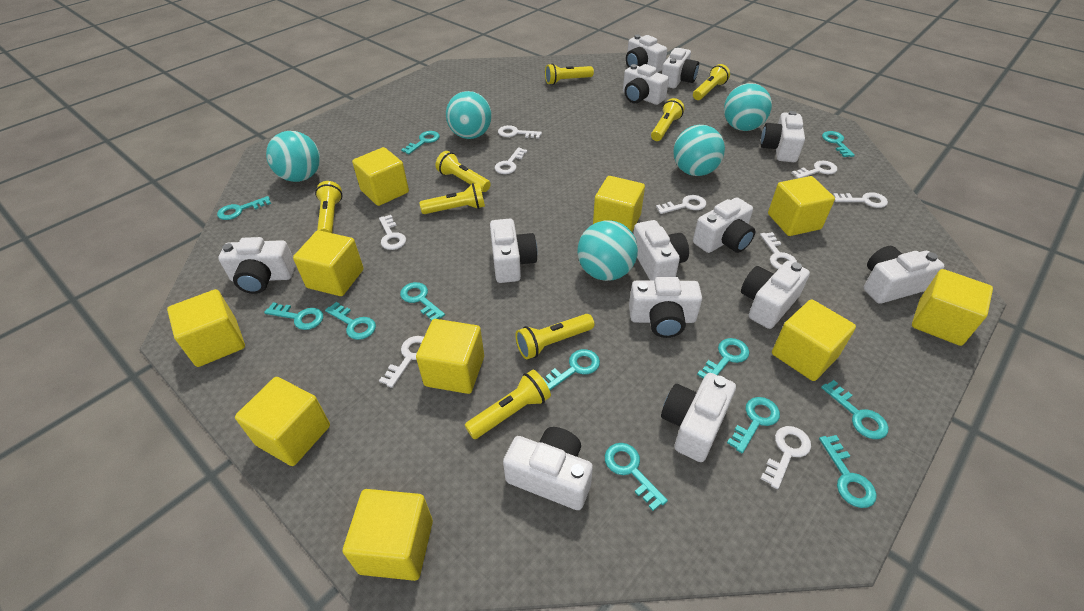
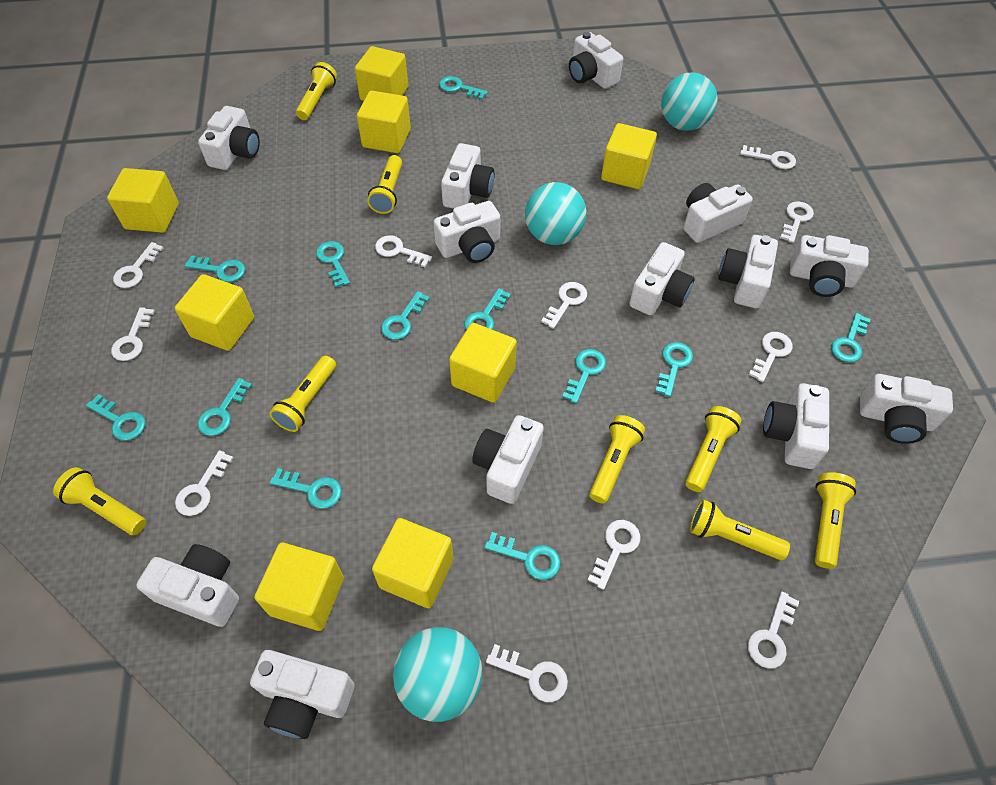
turquoise ball: [266,131,320,182] [446,91,492,139] [577,220,638,281] [673,125,725,176] [724,83,772,131] = 5 -> [393,627,482,722] [525,182,586,245] [661,72,718,131] = 3
white key: [379,215,406,250] [379,336,424,388] [495,147,527,174] [498,125,542,139] [656,195,706,214] [760,232,797,269] [760,426,811,489] [792,161,837,179] [833,192,888,208] = 9 -> [111,307,155,361] [113,242,164,288] [175,450,233,516] [375,235,432,267] [486,644,568,702] [541,282,587,329] [588,520,640,590] [740,145,796,169] [748,591,799,669] [749,332,793,382] [780,201,814,243] = 11
yellow cube: [167,289,245,367] [235,377,330,466] [293,230,364,296] [343,489,433,581] [352,147,409,206] [416,319,484,394] [593,176,645,232] [768,176,835,236] [772,299,856,381] [912,269,993,346] = 10 -> [107,168,179,233] [175,274,254,351] [255,543,344,631] [355,46,408,101] [357,90,411,153] [372,518,453,608] [449,323,517,403] [601,123,657,189] = 8

